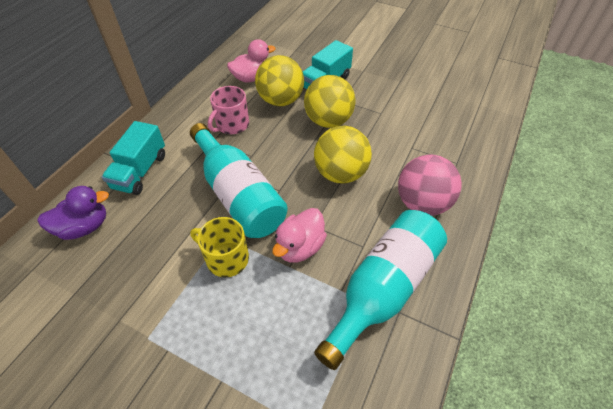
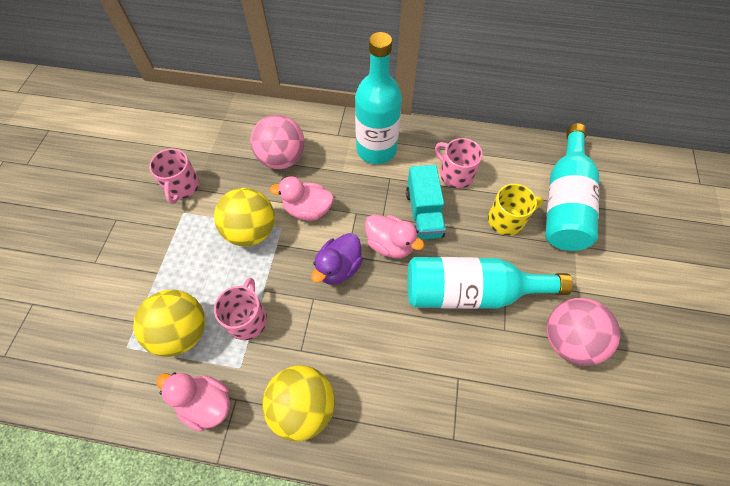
pink ball: [398,154,462,216] = 1 -> [250,115,305,169] [546,298,621,366] = 2
pink duck: [227,39,275,82] [272,208,327,263] = 2 -> [156,373,230,432] [270,176,334,221] [365,214,424,258] = 3
pink mug: [208,86,249,134] = 1 -> [149,149,200,204] [214,278,267,340] [435,138,483,189] = 3
turquoise bottle: [190,123,288,238] [314,210,447,370] = 2 -> [355,32,402,164] [407,257,573,309] [545,123,599,251] = 3
turquoise truck: [102,121,165,195] [303,40,353,90] = 2 -> [406,165,446,240] = 1

